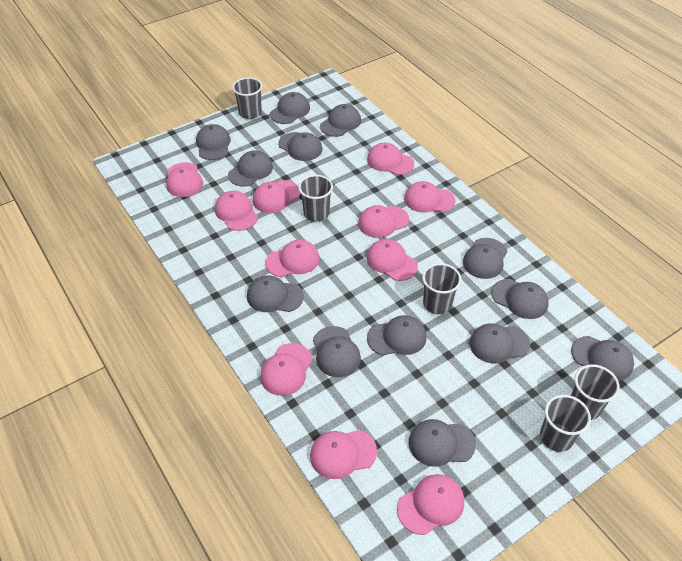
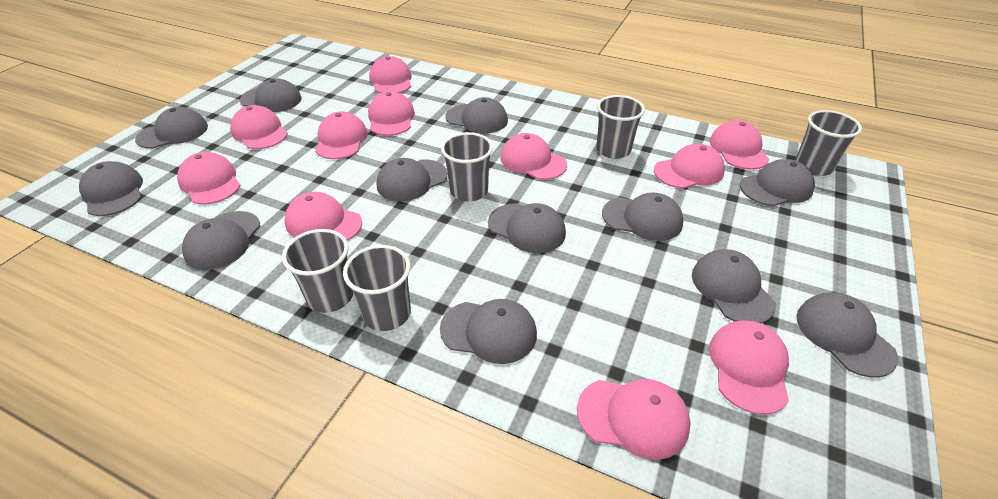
grey cap: [196,124,231,160] [228,150,273,186] [247,275,304,312] [270,92,310,124] [278,132,322,161] [313,326,361,377] [320,104,361,137] [367,315,427,355] [409,419,476,467] [463,238,507,279] [470,323,530,364] [492,279,549,319] [571,336,634,381] = 13 -> [79,161,143,216] [135,107,208,149] [182,211,260,270] [240,78,302,112] [377,158,448,201] [440,299,537,364] [445,97,508,133] [488,203,566,253] [602,193,683,241] [692,249,776,323] [740,159,815,206] [796,293,898,378] = 12

